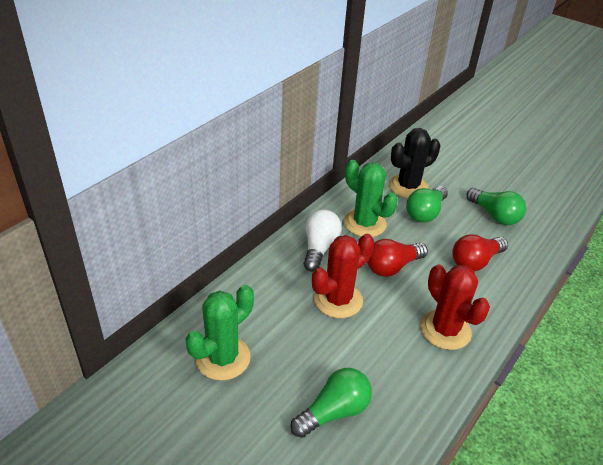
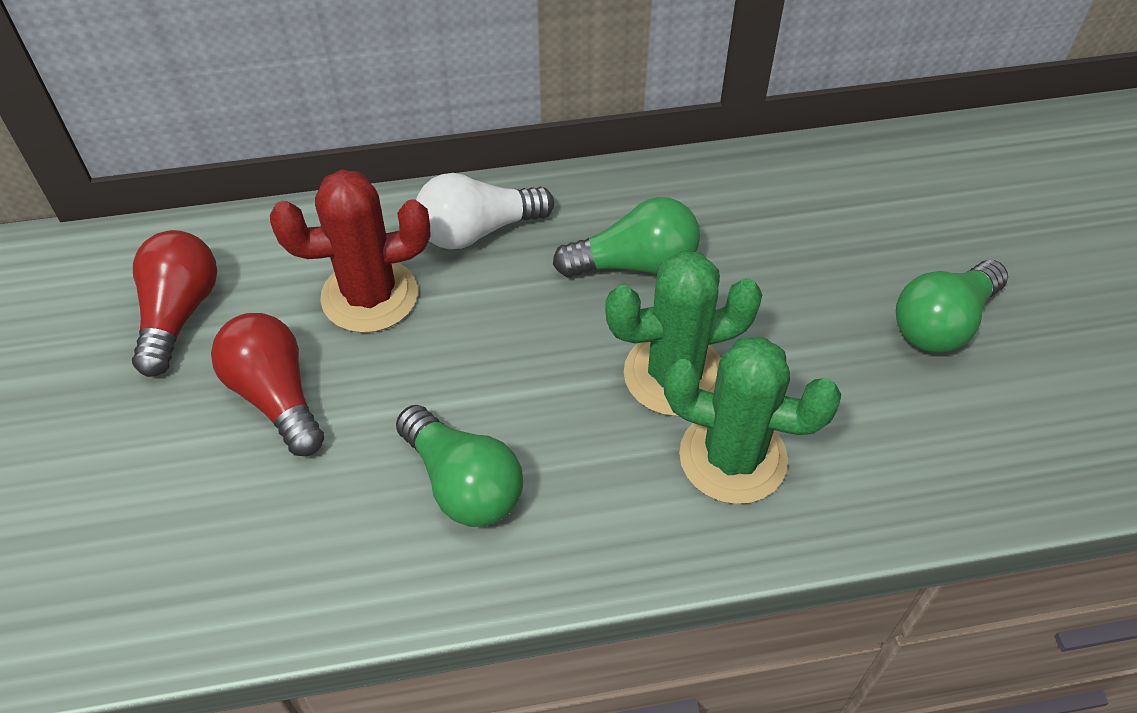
black cactus: [389,128,440,198] = 1 -> none = 0
red cactus: [312,234,374,318] [420,264,490,350] = 2 -> [270,170,430,333] = 1

